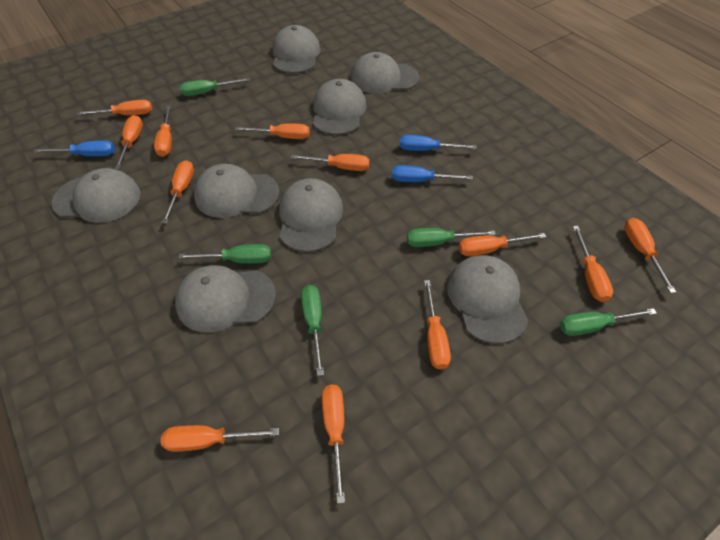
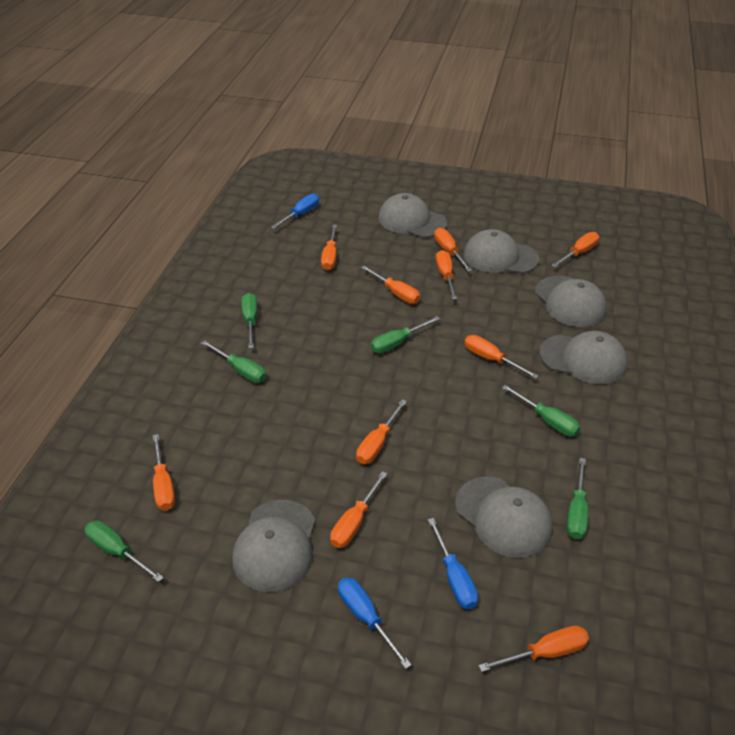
green screwdriver: [178,244,271,264] [180,78,250,96] [301,285,324,376] [407,228,496,247] [560,308,657,336] = 5 -> [84,520,164,582] [201,341,266,383] [241,293,257,348] [371,316,440,353] [502,385,580,436] [566,458,588,539] = 6
grey cap: [52,168,141,223] [175,265,276,333] [194,164,280,218] [272,25,321,74] [279,178,343,252] [313,79,367,135] [350,52,419,94] [447,255,528,344] = 8 -> [232,500,315,592] [378,193,447,238] [455,476,552,558] [464,229,539,274] [535,276,607,327] [539,331,627,384] = 6
orange screwdriver: [76,100,152,115] [115,115,143,169] [154,105,172,157] [161,425,279,452] [162,160,194,224] [235,124,310,139] [291,154,370,171] [322,384,345,504] [424,280,451,370] [459,233,546,256] [573,226,613,302] [624,218,676,293] = 12 -> [153,434,175,511] [321,225,337,270] [330,471,387,548] [356,399,407,464] [361,266,420,304] [434,228,472,272] [436,250,457,300] [464,335,539,379] [479,625,589,672] [552,232,599,267] = 10

